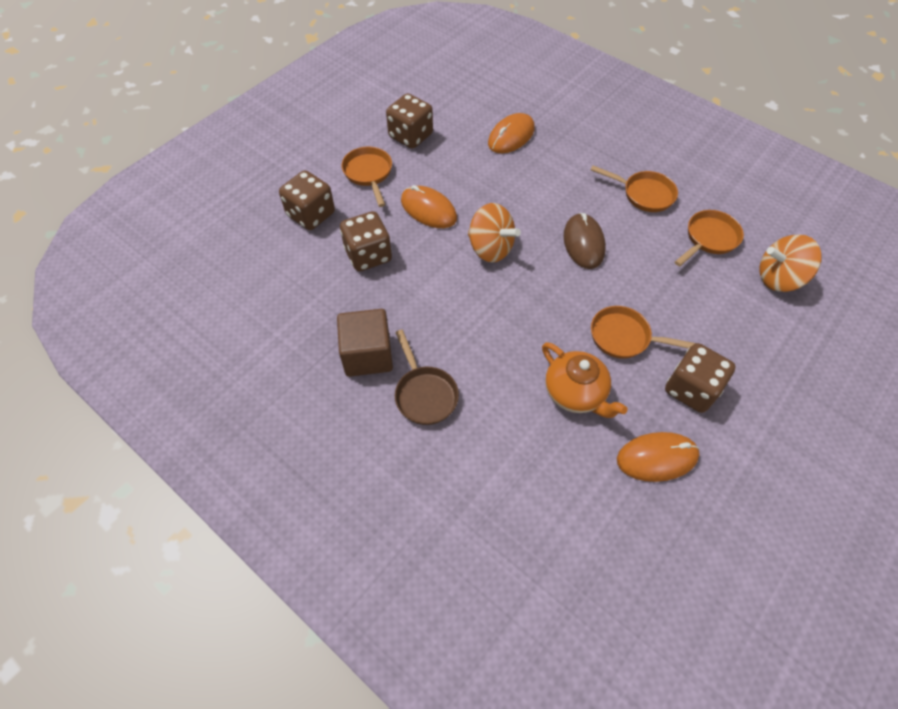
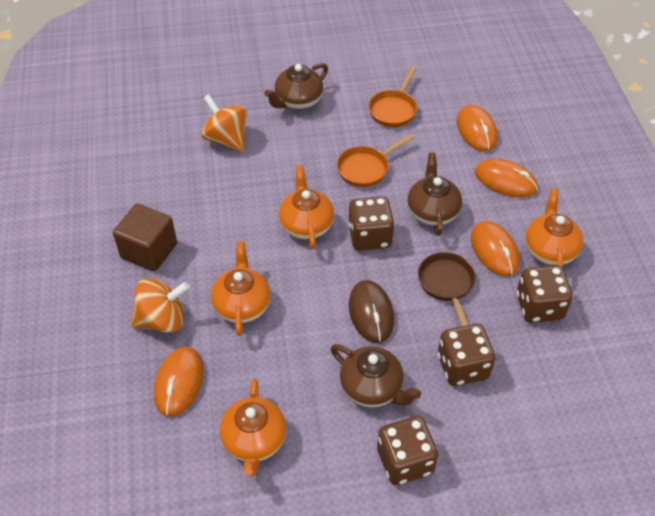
brown teapot: none = 0 -> [264,63,328,110] [331,344,421,408] [407,153,462,236] = 3
orange mouse: [401,185,457,228] [488,113,535,153] [617,432,700,482] = 3 -> [154,347,203,417] [457,105,498,151] [471,221,520,276] [475,159,538,198] = 4
orange pan: [341,147,392,207] [591,166,678,212] [591,306,695,359] [675,210,744,266] = 4 -> [337,134,414,187] [368,66,417,127] = 2
orange teapot: [542,342,627,418] = 1 -> [211,241,271,336] [220,379,286,476] [279,165,334,249] [525,189,583,267] = 4

